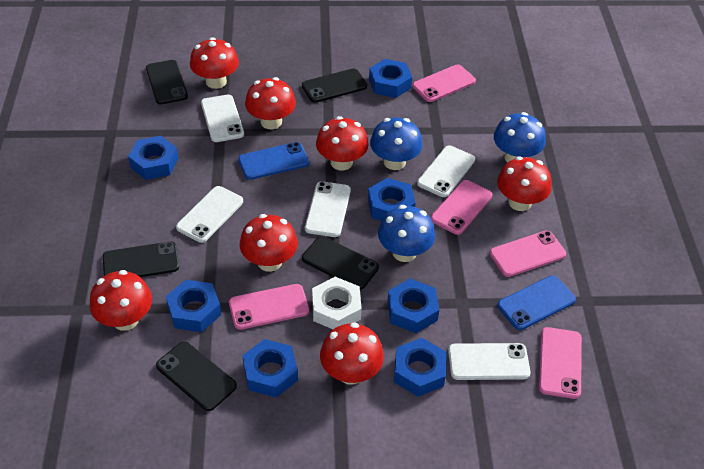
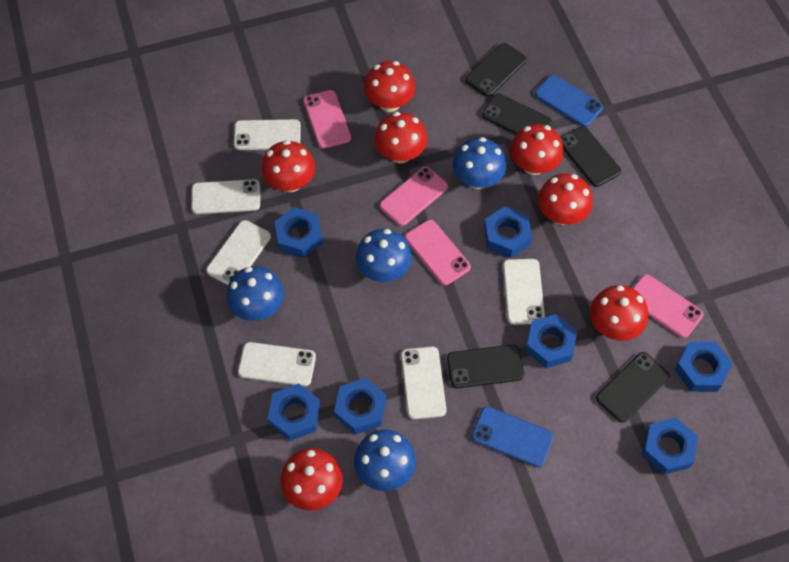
blue mushroom: [370,118,423,170] [378,205,435,262] [494,112,546,162] = 3 -> [226,266,284,321] [354,430,416,491] [356,229,412,282] [453,137,506,189] = 4
pink phone: [229,284,309,330] [412,64,476,102] [431,180,492,235] [490,231,566,277] [539,327,582,399] = 5 -> [303,90,351,149] [380,167,448,226] [405,220,471,285] [633,274,704,338] = 4
white nut: [312,277,362,329] = 1 -> none = 0
white phone: [176,186,243,243] [201,95,244,142] [305,181,351,237] [417,145,475,197] [448,343,530,380] = 5 -> [191,179,260,214] [206,220,271,285] [234,119,301,150] [238,342,316,386] [401,346,446,420] [503,259,545,325] = 6

